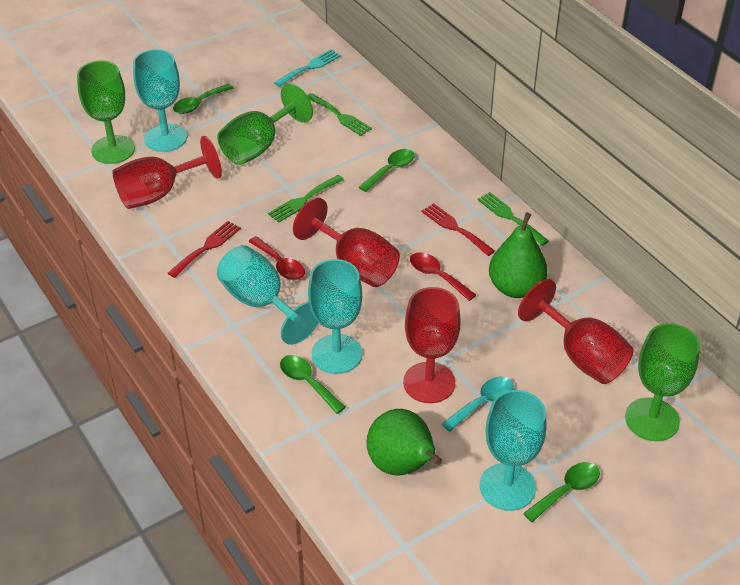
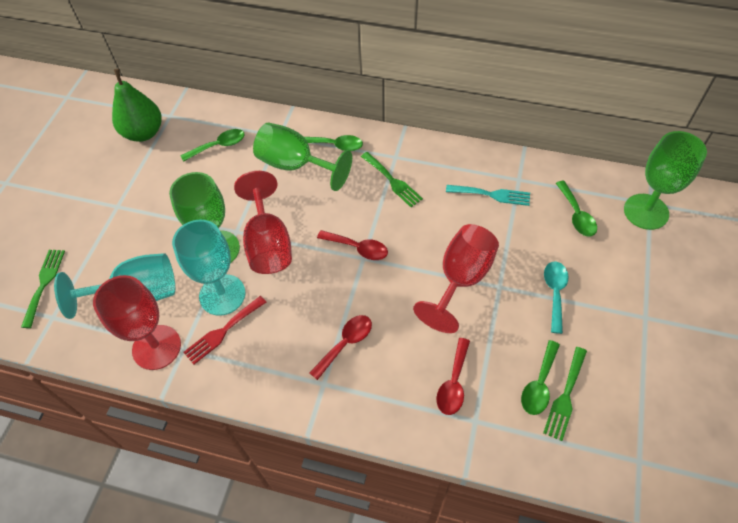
green pear: [366,409,442,476] [489,212,547,298] = 2 -> [112,69,162,142] = 1
red fork: [168,221,241,278] [421,203,495,256] = 2 -> [183,296,267,364] = 1
red goblet: [112,136,222,209] [293,197,400,287] [403,287,461,403] [518,279,633,384] = 4 -> [93,275,181,370] [234,171,292,274] [413,224,499,333] = 3
red spoon: [248,236,305,280] [410,252,476,301] = 2 -> [310,315,372,380] [317,230,388,260] [436,338,470,415] = 3
turquoise goblet: [133,49,187,152] [217,245,318,345] [308,259,362,374] [480,390,547,511] = 4 -> [54,253,175,319] [172,220,245,316] = 2

